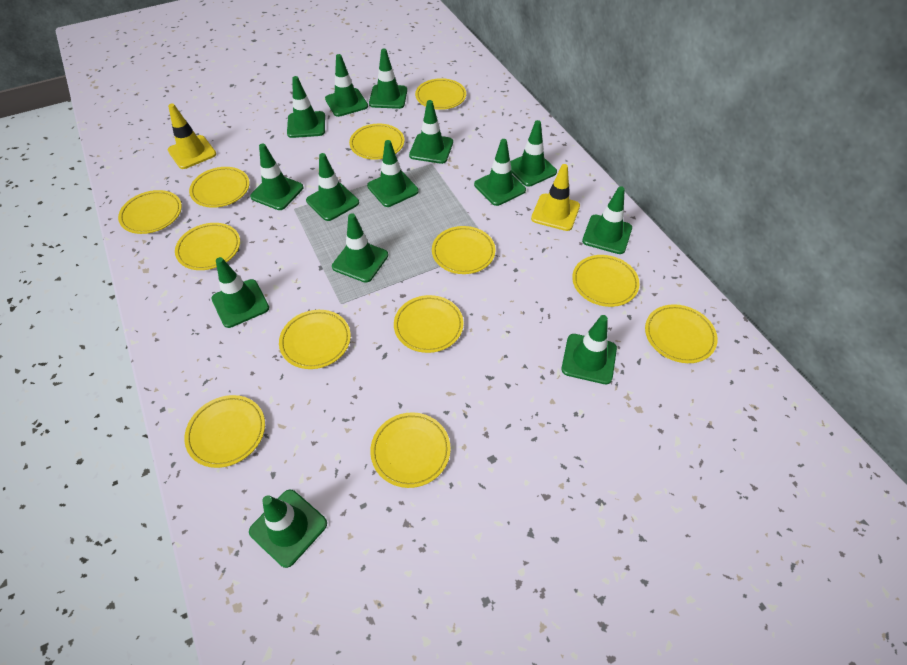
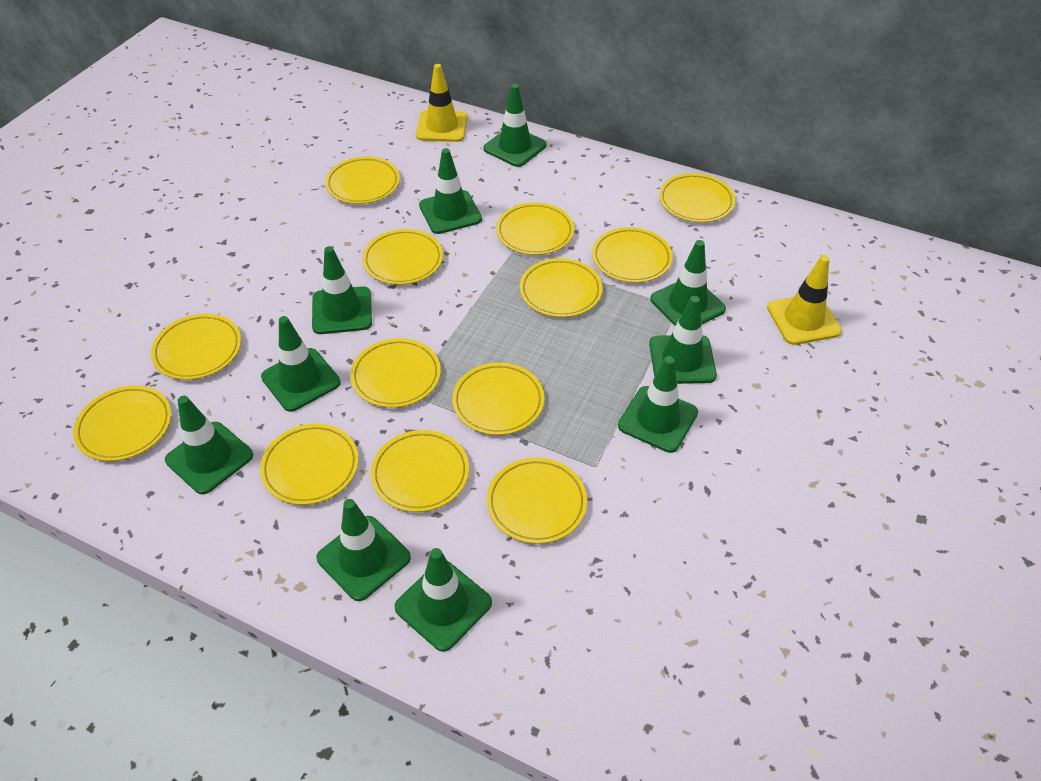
green traffic cone: [212,257,269,328] [249,489,327,568] [250,143,303,210] [287,76,325,138] [306,153,359,221] [325,54,368,117] [332,213,388,283] [367,140,419,207] [369,48,407,109] [409,100,453,164] [474,139,526,206] [510,120,557,187] [561,315,617,384] [582,186,632,254] = 14 -> [165,396,253,495] [261,316,341,412] [312,246,372,334] [317,499,411,601] [394,548,492,652] [419,148,482,234] [483,84,547,167] [618,356,698,453] [649,296,717,384] [650,240,726,326] = 10
yellow plate: [118,190,182,234] [175,223,240,270] [184,395,265,468] [189,167,250,208] [279,310,351,369] [349,124,405,160] [370,412,451,488] [394,295,464,353] [415,78,466,110] [432,226,496,274] [572,255,640,307] [645,304,718,363] = 12 -> [73,385,171,461] [151,314,241,380] [260,424,359,505] [325,157,400,204] [350,338,441,408] [362,229,443,285] [371,430,469,512] [452,362,544,435] [487,458,587,544] [496,202,574,255] [520,258,603,317] [592,227,673,283] [659,173,735,222] = 13

